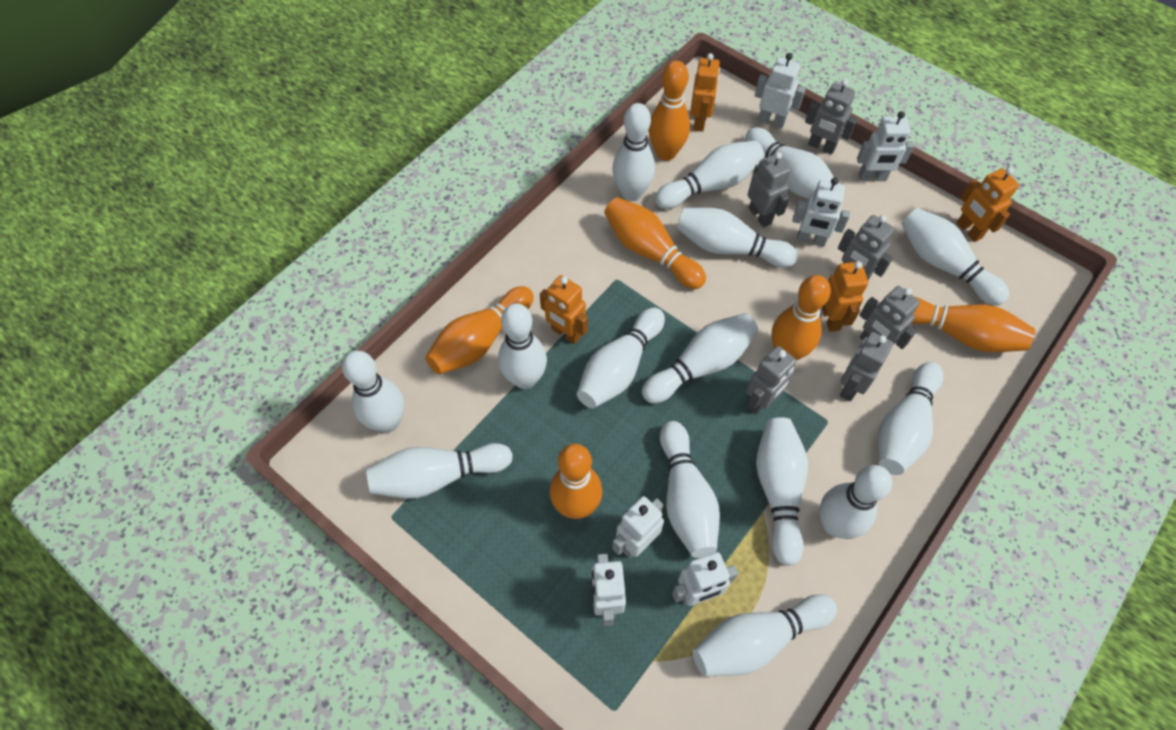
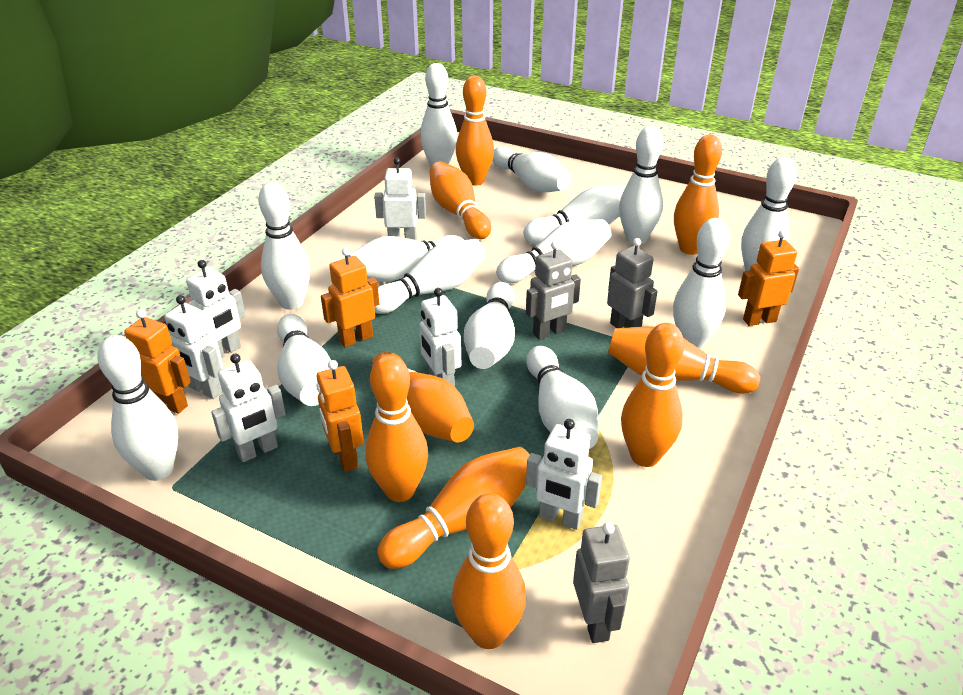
grey robot: [746,346,796,414] [748,152,791,227] [805,79,857,155] [838,215,895,280] [840,332,893,402] [859,286,920,349] = 6 -> [526,241,581,340] [573,522,630,643] [607,238,658,328] = 3
orange bowling pin: [425,286,534,374] [550,444,602,519] [604,197,706,289] [649,61,690,161] [772,275,831,360] [912,297,1035,352] = 6 -> [365,355,428,502] [372,352,474,443] [377,447,530,569] [429,162,491,239] [452,493,526,649] [456,76,494,185] [608,326,760,394] [621,323,684,467] [674,135,722,255] = 9
white bowling pin: [342,351,404,433] [366,443,513,499] [498,303,547,389] [577,308,665,408] [612,103,655,201] [642,313,758,403] [655,140,765,209] [660,421,720,558] [676,208,798,268] [693,594,837,677] [745,127,834,199] [756,417,808,566] [819,465,892,539] [878,362,943,475] [901,208,1009,306] = 15 -> [97,335,179,481] [258,182,310,310] [277,314,331,406] [348,235,464,282] [374,239,486,314] [420,63,458,166] [464,282,515,369] [492,146,571,193] [496,219,611,283] [523,186,625,244] [527,346,598,449] [619,126,663,245] [673,218,730,349] [741,157,797,271] = 14

